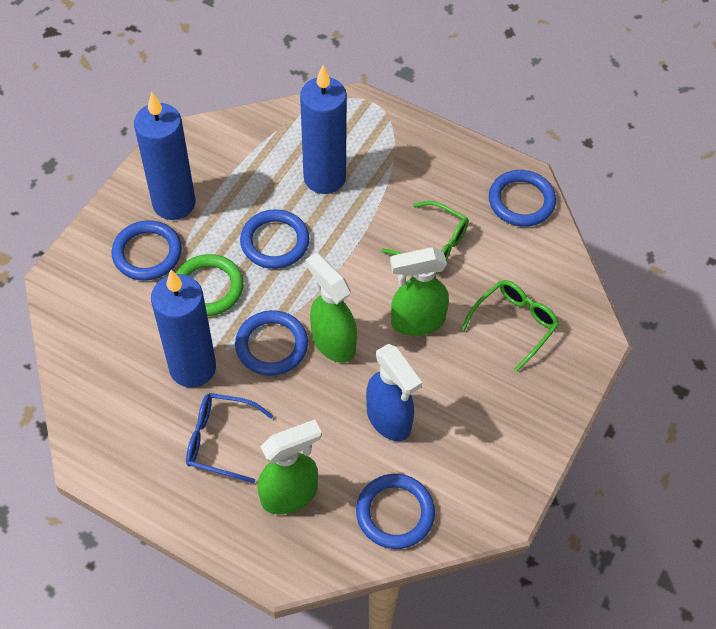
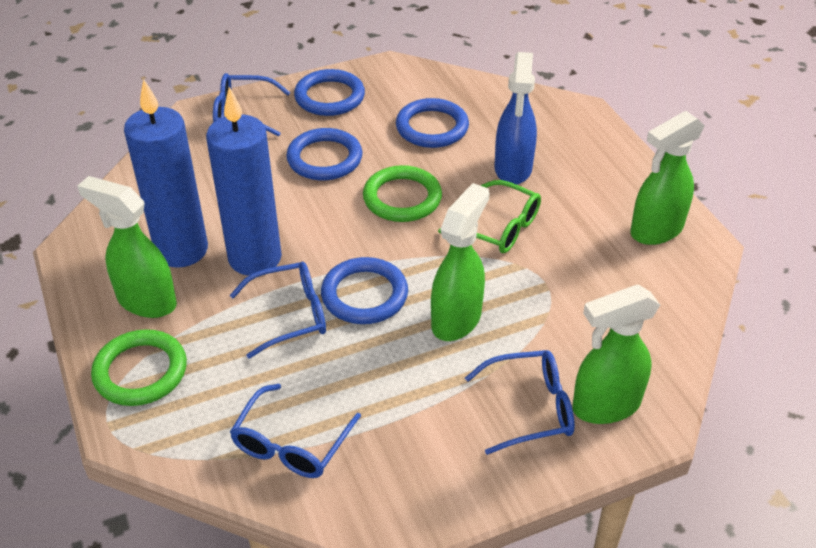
blue candle: [134,92,195,220] [151,270,216,388] [300,65,347,194] = 3 -> [124,79,208,268] [206,87,282,276] = 2
blue glasses: [186,393,273,483] = 1 -> [213,73,290,136] [230,262,326,359] [230,384,361,478] [465,350,575,455] = 4
blue ring: [112,220,182,281] [235,310,308,376] [240,209,310,269] [356,474,435,549] [489,170,556,227] = 5 -> [286,128,362,180] [294,69,365,116] [321,257,408,324] [396,98,469,148] = 4
green glasses: [381,201,469,274] [461,280,559,372] = 2 -> [438,180,541,253] = 1
green ring: [176,254,244,316] = 1 -> [91,329,187,406] [363,165,442,222] = 2
green spray bottle: [257,419,322,514] [305,252,357,363] [390,247,449,336] = 3 -> [77,176,177,318] [431,183,490,341] [572,285,660,424] [630,111,705,245] = 4

